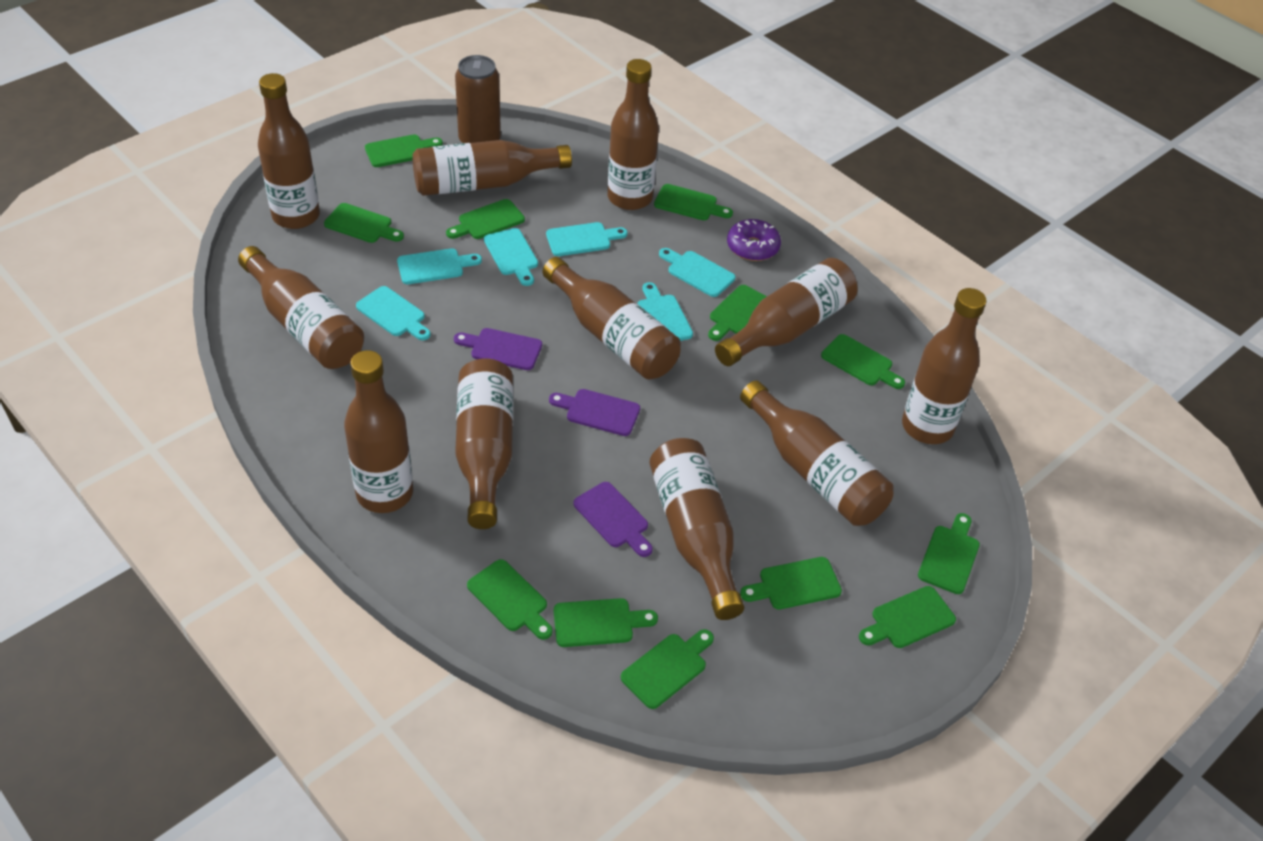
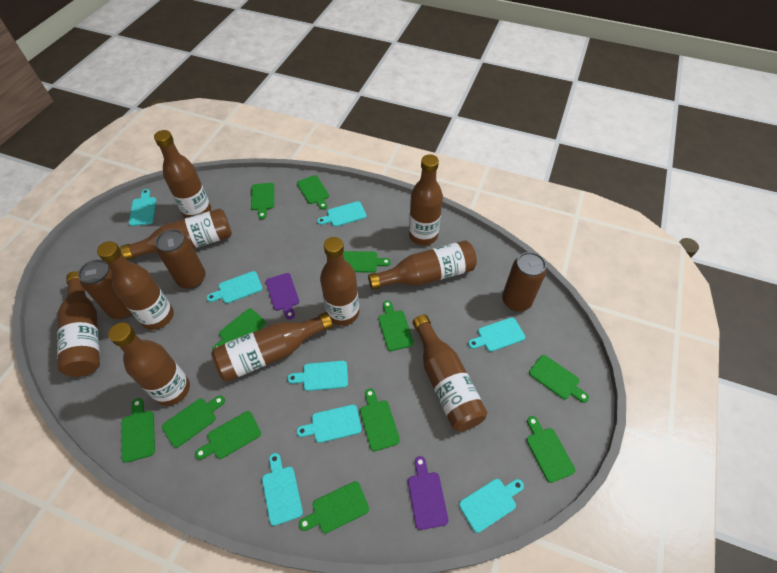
brown bottle: [238,246,364,369] [258,73,320,229] [344,350,413,513] [412,140,572,196] [455,358,513,529] [542,257,681,379] [607,59,659,210] [649,438,744,620] [715,258,857,366] [740,380,894,526] [902,288,987,444] = 11 -> [57,271,100,377] [97,241,174,330] [108,322,190,406] [120,208,232,260] [154,130,211,218] [211,312,333,382] [320,237,359,326] [368,240,477,290] [409,154,443,245] [412,315,487,431] = 10
brown can: [455,55,501,143] = 1 -> [78,259,133,319] [156,229,206,289] [502,252,546,312] = 3
purple cutting board: [454,328,542,370] [549,389,640,436] [573,482,653,557] = 3 -> [266,273,299,320] [408,456,448,530] = 2
purple donut: [727,219,781,261] = 1 -> none = 0
turquoise cutting board: [356,286,431,340] [397,248,482,284] [484,228,538,286] [546,222,628,256] [637,282,693,341] [659,248,735,297] = 6 -> [129,189,156,226] [207,271,262,303] [262,453,303,526] [287,361,348,391] [297,404,362,443] [317,201,366,227] [459,479,524,533] [468,317,525,352] = 8

